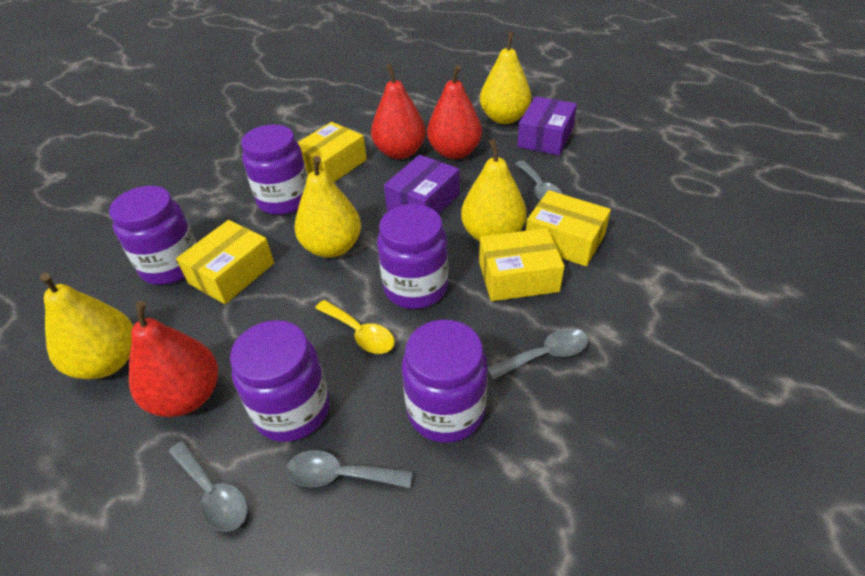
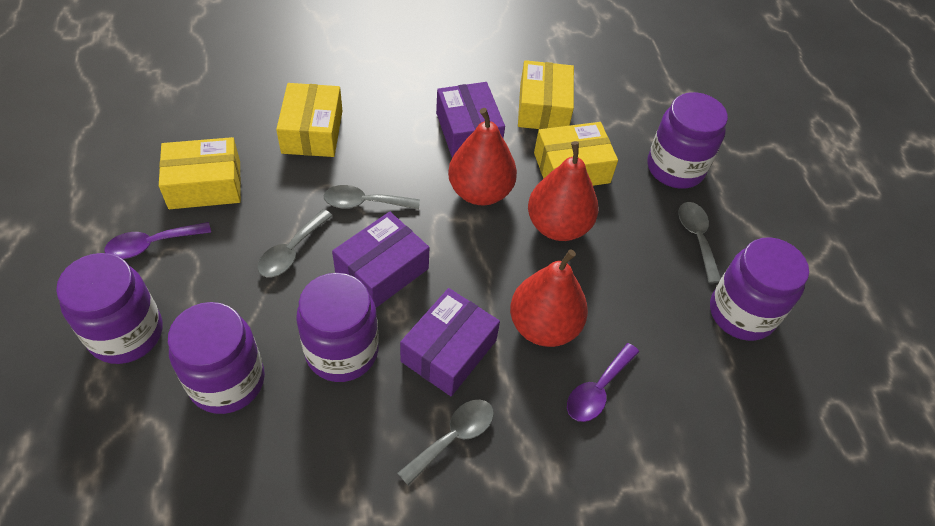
purple box: [384,155,460,214] [517,96,577,155] = 2 -> [332,212,429,308] [400,288,500,396] [436,82,505,157] = 3
purple spoon: none = 0 -> [104,222,211,259] [567,343,639,422] = 2
yellow pear: [40,273,133,379] [294,156,361,258] [461,139,527,241] [480,32,531,124] = 4 -> none = 0
yellow spoon: [315,300,395,354] = 1 -> none = 0

